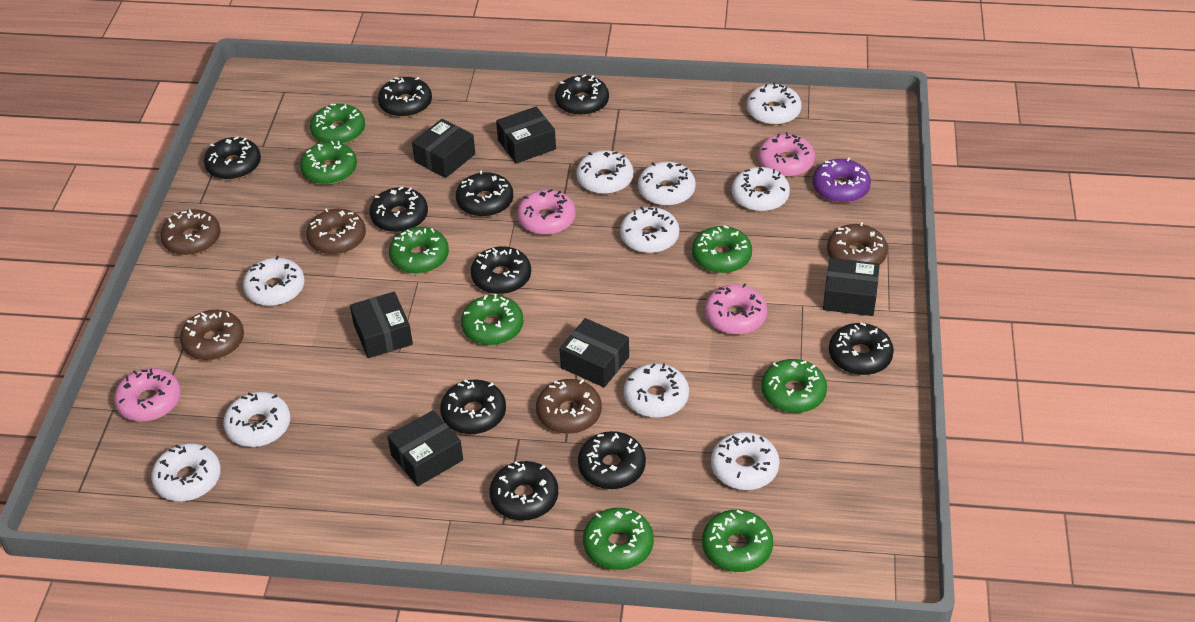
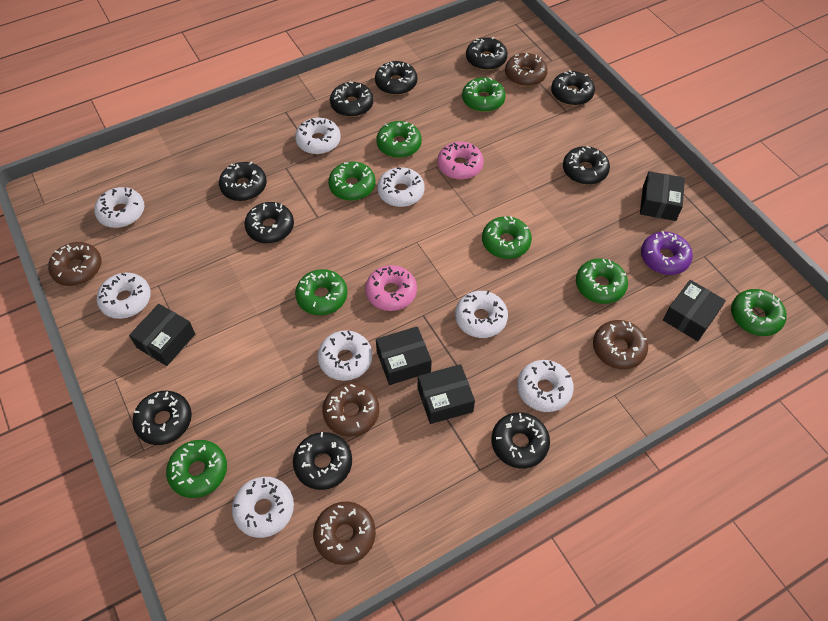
black box: [350,292,413,358] [387,410,463,486] [412,119,475,178] [496,106,556,164] [560,318,629,388] [823,258,880,316] = 6 -> [129,304,195,366] [376,326,432,385] [418,364,475,424] [640,171,685,221] [663,280,726,341] = 5
pink donut: [114,368,181,422] [517,189,576,235] [705,283,767,334] [758,132,815,177] = 4 -> [365,265,417,311] [437,142,484,180] = 2
white donut: [151,443,221,501] [223,392,290,447] [243,256,305,306] [576,150,633,194] [620,206,679,253] [624,363,689,418] [638,162,696,206] [711,432,780,490] [732,167,790,212] [747,82,802,125] = 10 -> [94,187,144,228] [97,273,151,319] [232,477,294,538] [295,118,341,154] [318,330,372,381] [377,167,424,207] [455,291,508,338] [517,360,574,412] = 8

